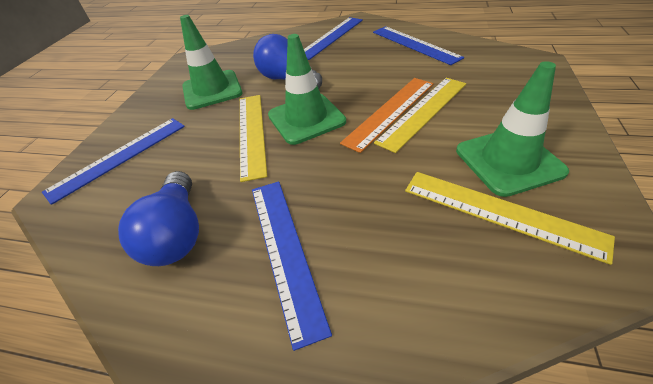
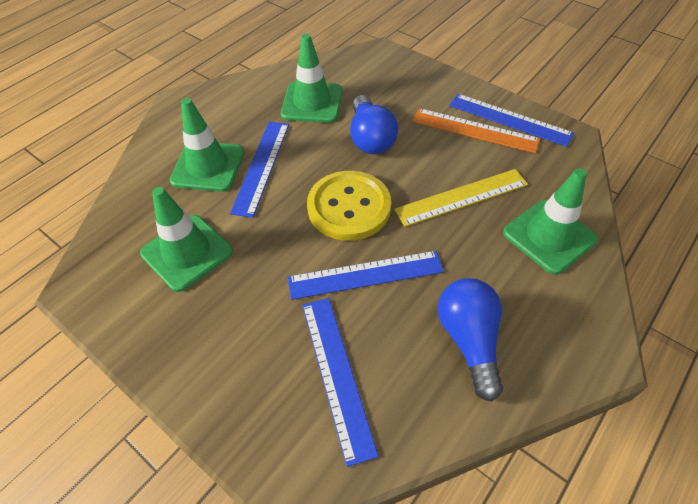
green traffic cone: [180,15,243,110] [268,34,346,145] [456,61,569,197] = 3 -> [140,187,233,292] [170,98,244,192] [281,34,343,123] [503,168,598,275] = 4
yellow button: none = 0 -> [307,171,391,241] = 1
yellow ruler: [240,95,267,182] [374,78,466,153] [405,172,615,265] = 3 -> [394,169,528,227] = 1

